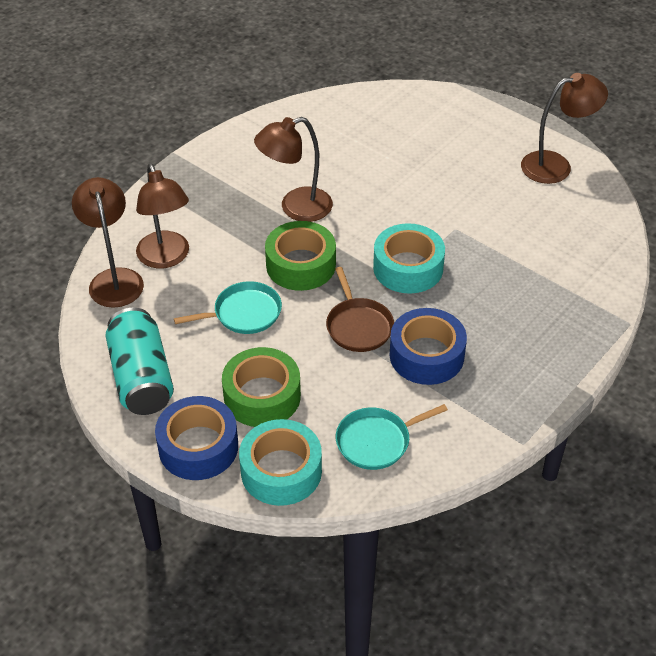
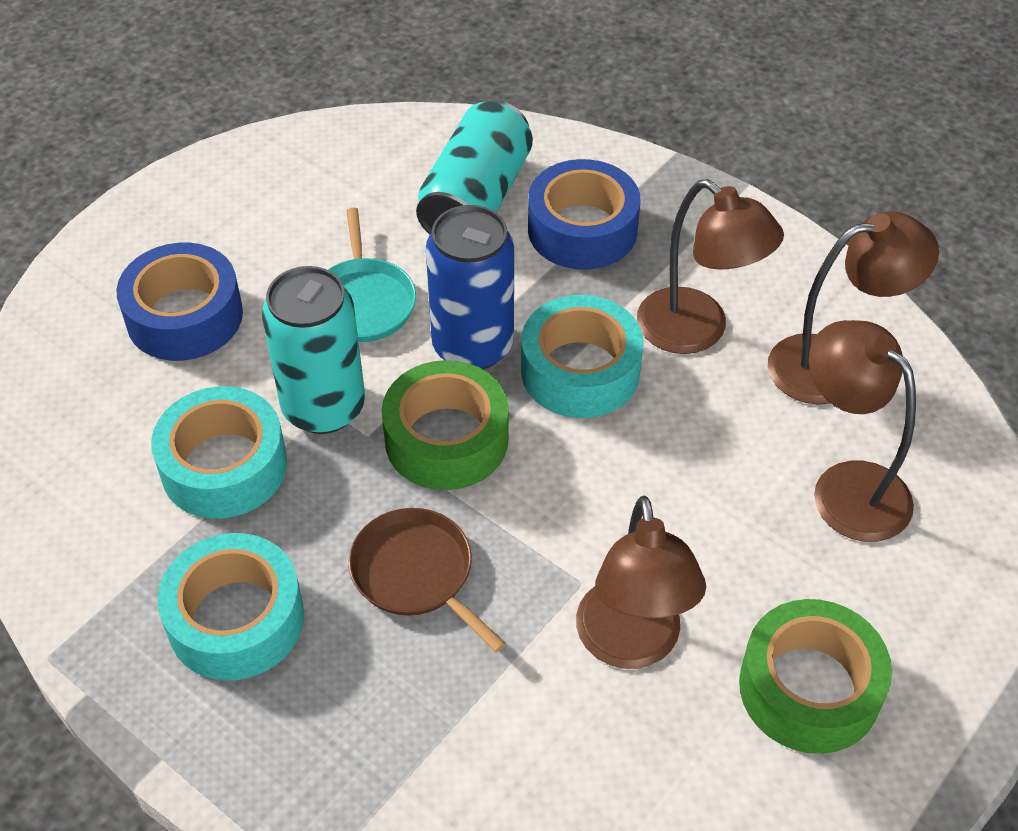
blue can: none = 0 -> [426,205,514,369] = 1
turquoise can: [105,308,174,415] = 1 -> [262,266,365,434] [416,100,533,234] = 2
turquoise pan: [174,281,282,334] [336,404,448,470] = 2 -> [328,208,416,342] = 1
turquoise tape: [239,419,322,506] [373,223,445,294] = 2 -> [151,386,287,519] [158,533,304,681] [521,295,644,418] = 3

